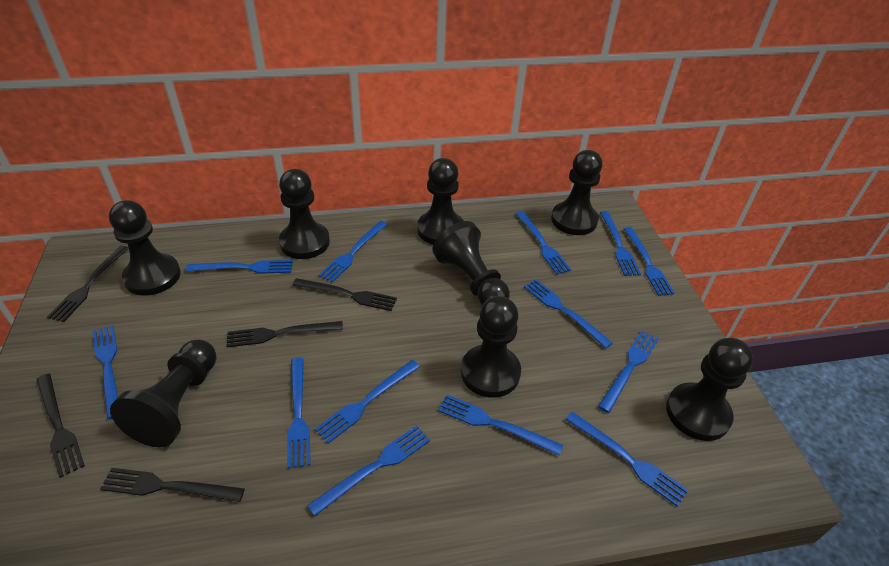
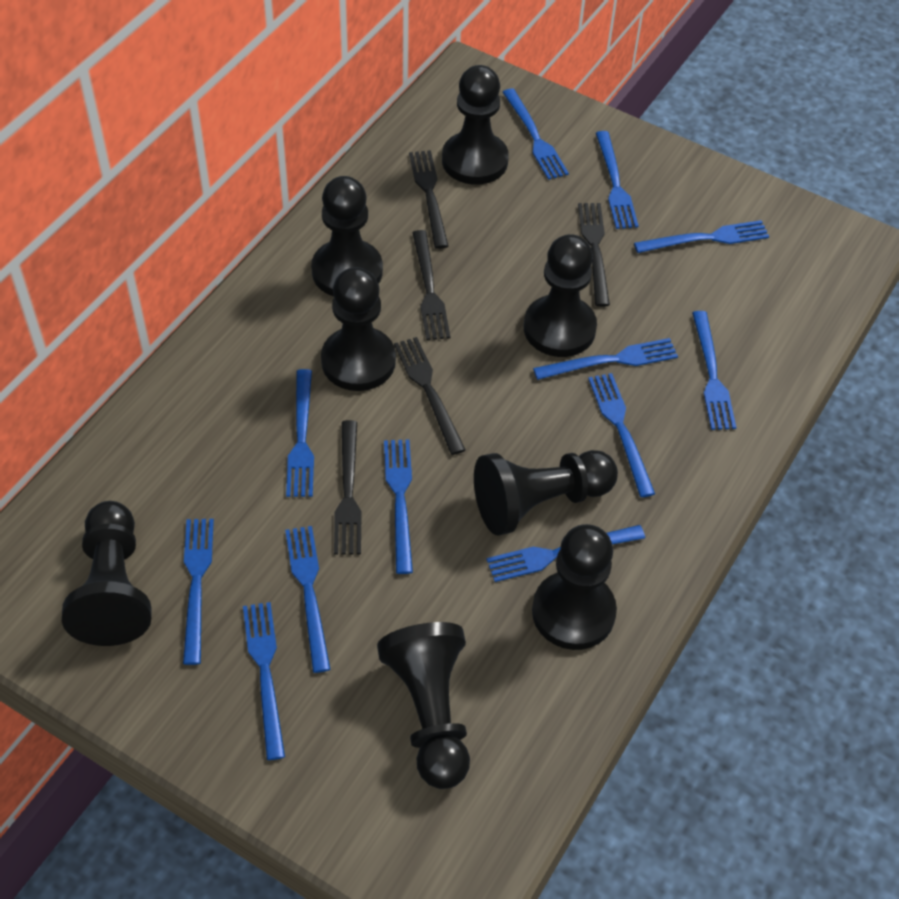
blue fork: [92,325,118,419] [186,260,293,274] [287,358,311,469] [307,425,430,516] [315,360,420,444] [319,221,388,283] [438,395,563,456] [515,211,571,275] [524,279,613,349] [565,412,689,507] [598,330,659,413] [600,211,641,276] [624,227,675,296] = 13 -> [183,519,214,665] [243,602,285,760] [285,526,331,673] [286,369,314,497] [384,440,413,574] [486,525,645,582] [503,89,569,180] [533,338,678,380] [588,373,655,497] [596,131,639,229] [634,220,769,253] [692,311,737,430] = 12

